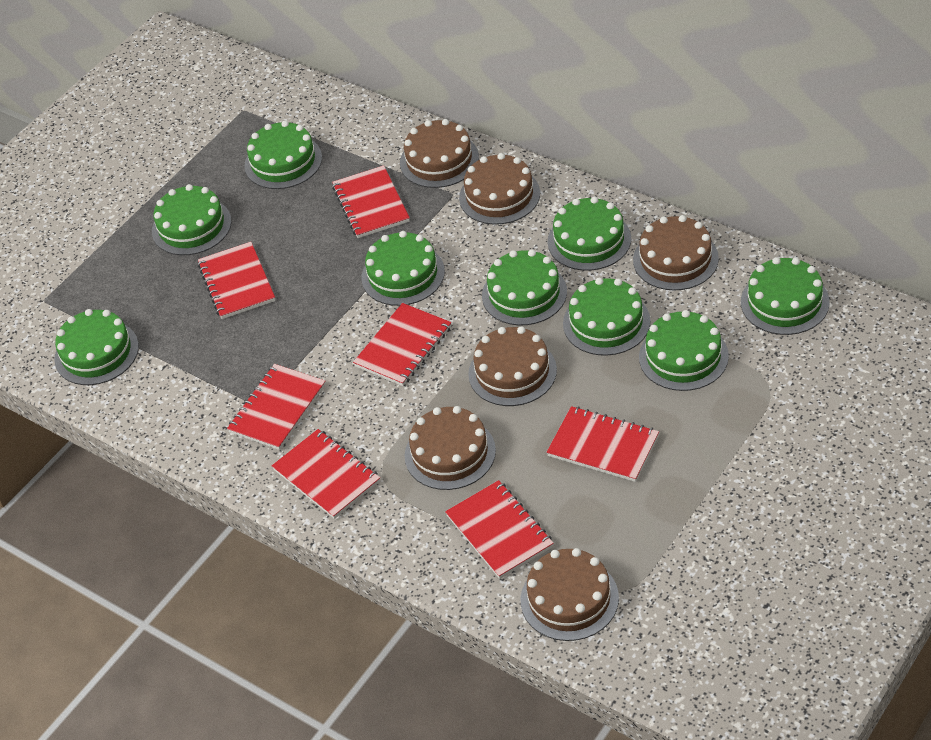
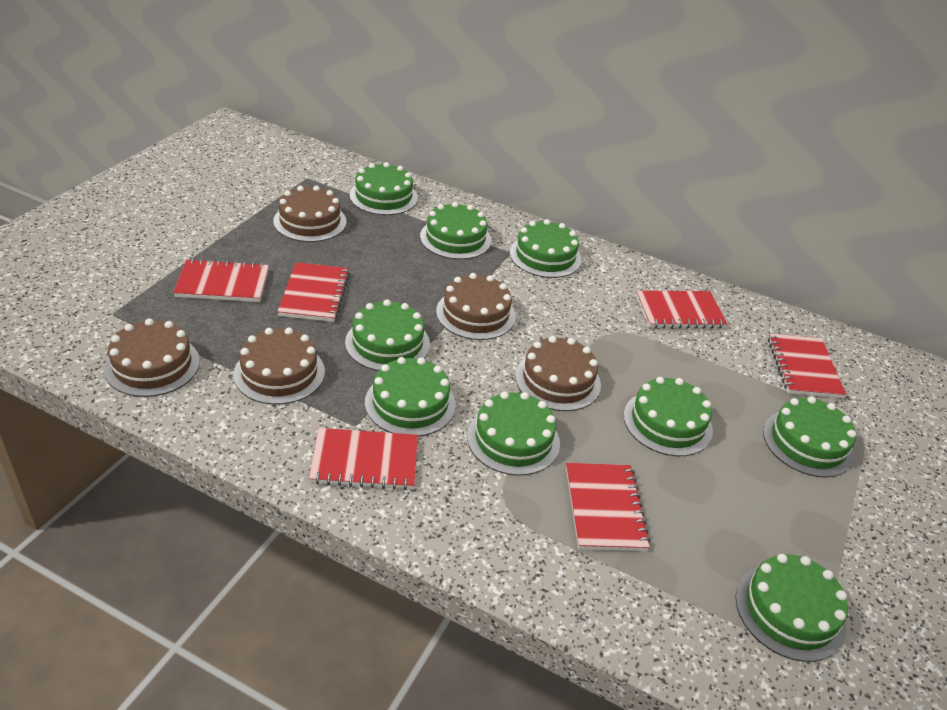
brown cake: [400,119,479,188] [405,406,496,490] [459,153,540,225] [468,326,557,406] [521,548,619,641] [633,215,719,290] = 6 -> [104,319,200,397] [233,327,325,405] [273,186,347,242] [436,273,516,340] [515,336,601,411] = 5
red notebook: [198,242,275,319] [227,364,325,450] [272,429,380,519] [332,165,410,238] [353,303,452,386] [445,480,554,579] [547,406,659,482] = 7 -> [173,259,269,302] [277,262,350,322] [309,428,418,490] [566,463,650,551] [636,291,727,328] [768,333,846,398] = 6

